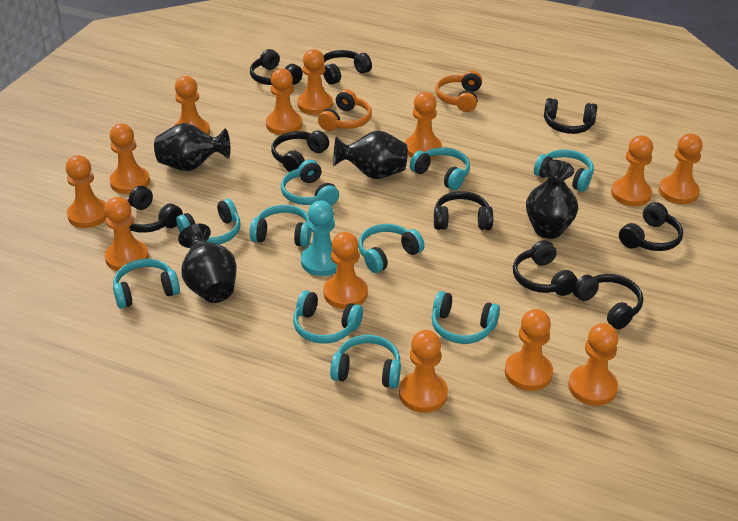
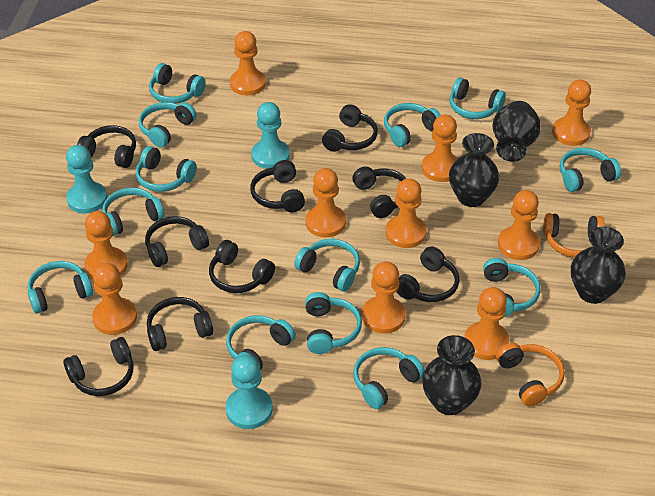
orange pawn: [66,155,107,228] [105,197,149,271] [109,124,150,194] [174,76,210,135] [266,68,302,135] [297,49,333,115] [323,232,368,309] [399,330,448,413] [405,92,442,159] [505,309,553,391] [568,323,618,406] [611,135,653,206] [659,133,703,204] = 13 -> [84,211,128,279] [92,263,137,335] [230,31,266,96] [305,168,346,237] [362,261,406,334] [385,178,427,248] [422,114,458,182] [464,287,509,360] [498,190,540,260] [552,79,591,146] = 10
turquoise headphones: [113,259,180,309] [176,199,241,245] [250,205,311,247] [281,160,339,206] [293,290,363,344] [330,335,401,388] [358,224,424,273] [410,147,470,190] [432,291,500,344] [534,149,594,192] = 10 -> [27,261,93,314] [102,188,164,236] [136,146,197,192] [139,102,197,148] [149,63,206,104] [226,315,296,370] [294,239,360,292] [305,292,362,354] [353,347,425,409] [384,103,440,147] [450,78,506,119] [483,258,540,317] [560,148,621,192] = 13
turquoise pawn: [301,201,337,276] = 1 -> [66,145,107,213] [225,354,273,429] [251,102,290,169] = 3

